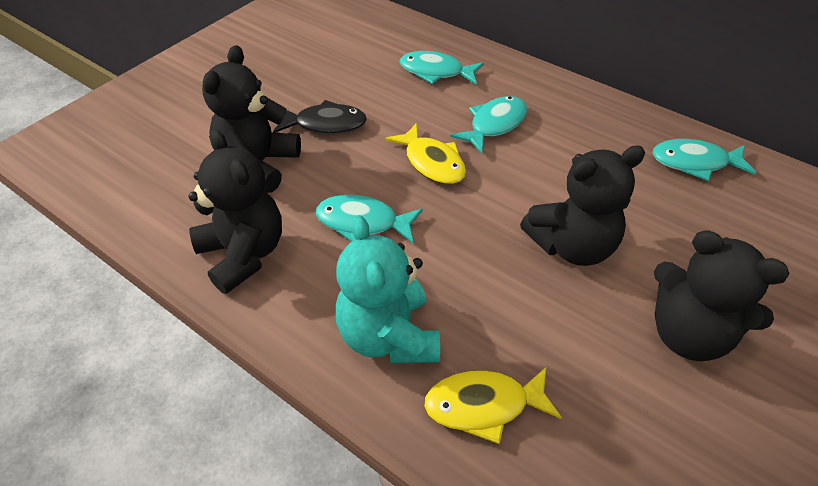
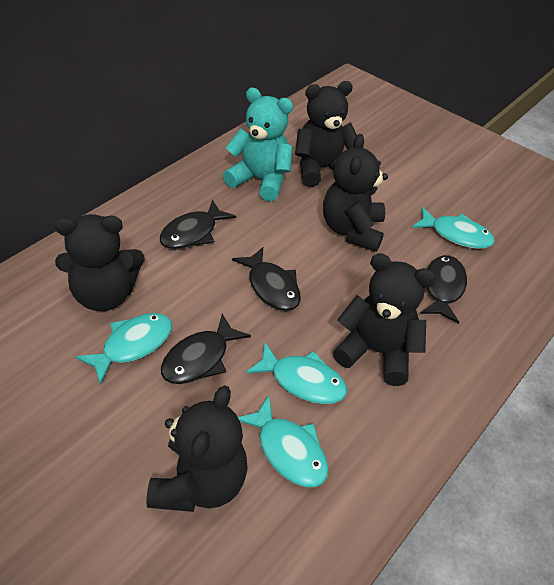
black fish: [273,100,367,134] = 1 -> [160,200,236,249] [161,314,251,384] [232,247,301,311] [420,255,467,324] = 4
black teddy bear: [189,129,282,294] [202,45,301,193] [520,145,645,266] [654,230,789,361] = 4 -> [55,214,145,311] [146,385,248,512] [295,81,357,187] [323,134,388,252] [333,253,436,386] = 5
yellow fish: [385,123,466,185] [424,367,562,444] = 2 -> none = 0

